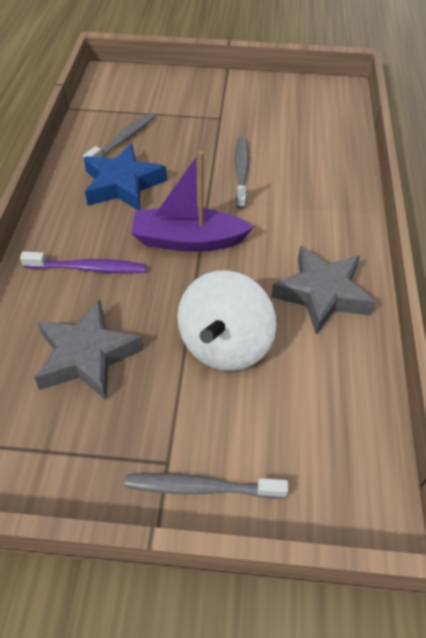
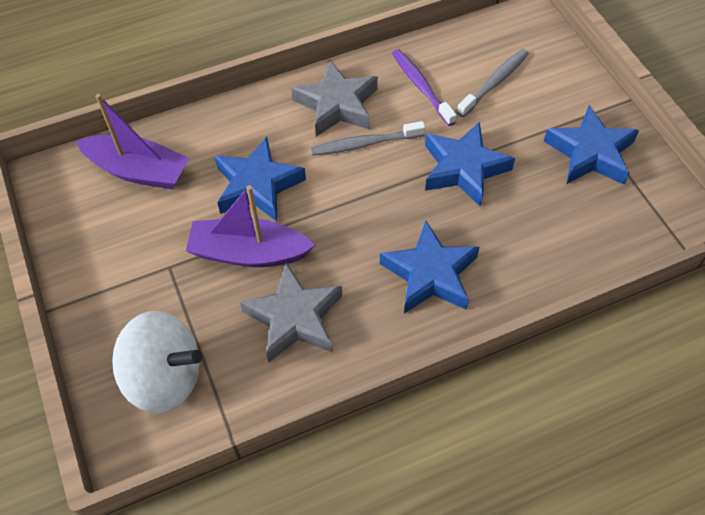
blue star: [83,144,167,210] = 1 -> [214,137,306,221] [380,221,479,314] [425,122,515,207] [544,105,639,185] = 4
grey toothbrush: [83,113,156,164] [125,473,288,499] [235,137,249,209] = 3 -> [311,121,425,155] [457,49,529,117] = 2
purple boat: [131,151,254,252] = 1 -> [76,94,189,189] [186,185,315,267] = 2

